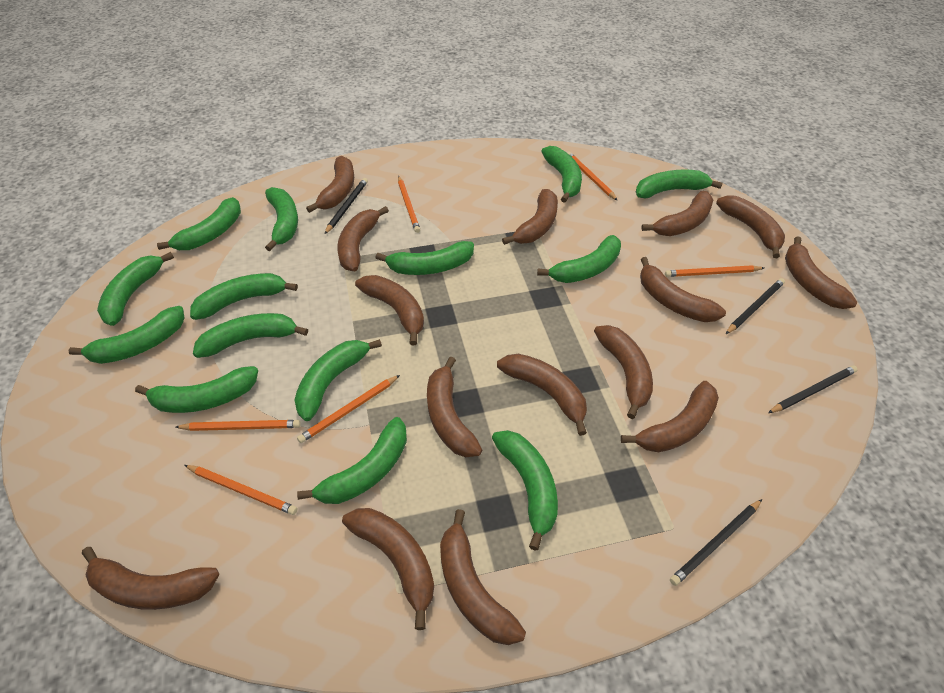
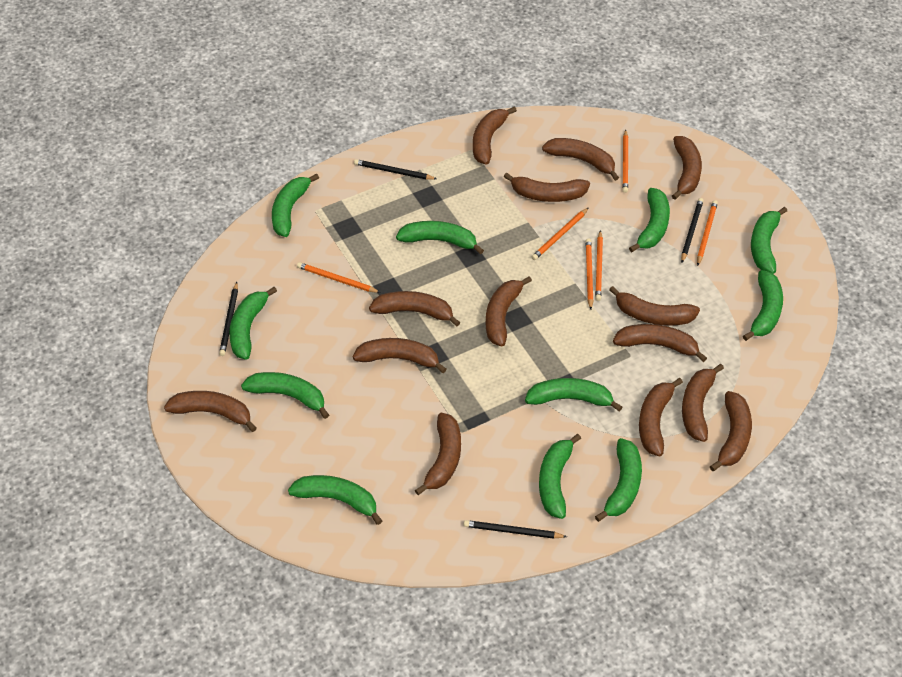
brown banana: [82,547,219,610] [306,156,354,213] [337,206,389,271] [342,508,434,630] [355,275,424,345] [427,356,482,457] [440,509,526,645] [497,354,587,436] [502,189,558,245] [594,325,653,419] [621,381,719,452] [640,257,726,322] [642,191,713,236] [716,195,785,258] [785,236,857,309] = 15 -> [164,391,257,432] [352,338,446,373] [369,291,460,326] [415,413,461,495] [473,106,517,165] [486,276,532,347] [504,173,590,202] [542,138,619,181] [609,286,700,326] [613,324,707,362] [639,378,683,456] [672,136,702,200] [682,364,724,442] [710,391,752,471] = 14
green banana: [68,306,185,364] [97,252,174,326] [135,366,258,413] [157,197,241,250] [190,273,298,320] [193,313,308,358] [265,187,298,251] [294,339,382,421] [297,417,407,504] [376,241,474,275] [492,430,558,551] [537,235,621,283] [541,146,582,203] [636,169,723,199] = 14 -> [229,287,277,360] [241,372,329,419] [272,173,319,237] [288,475,382,525] [396,221,484,255] [525,378,622,411] [539,434,581,519] [595,438,642,522] [629,188,670,253] [743,270,783,341] [751,207,787,274] = 11

